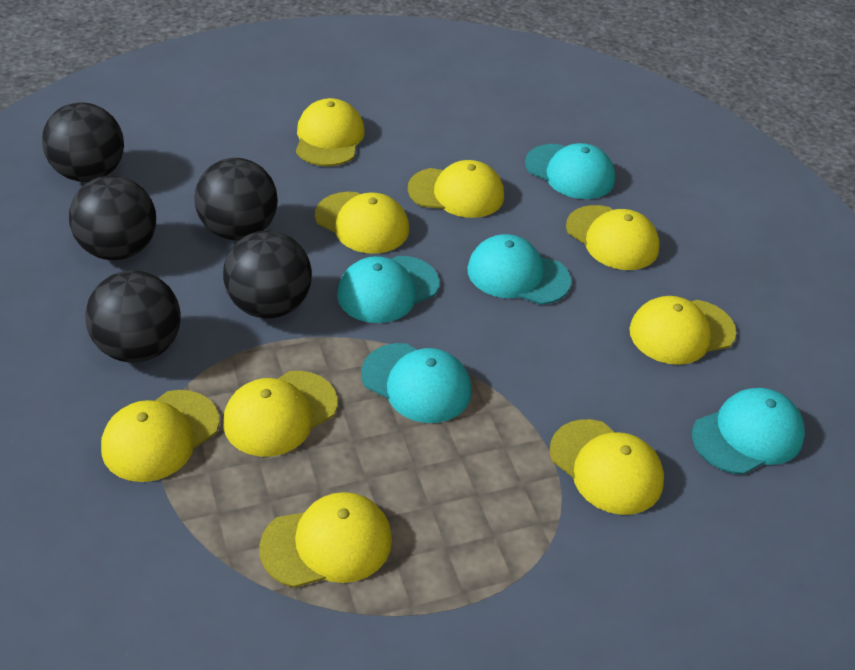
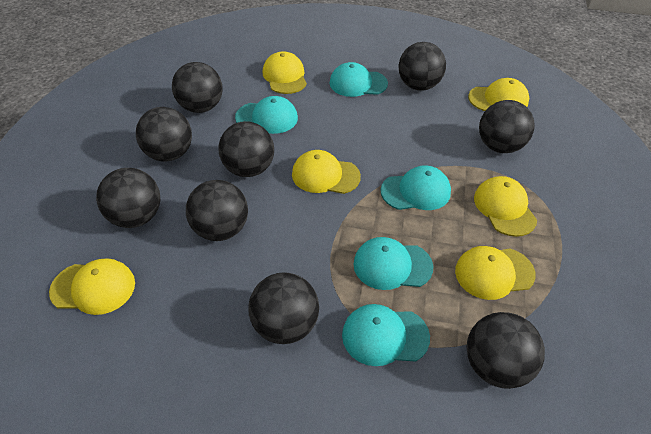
black ball: [42,102,124,182] [69,176,156,260] [85,270,181,362] [195,158,278,240] [223,230,312,319] = 5 -> [96,168,160,228] [136,107,192,161] [172,62,223,113] [186,180,248,241] [218,121,274,177] [248,272,319,344] [398,42,446,91] [466,312,545,389] [479,100,534,153] = 9
yellow cap: [101,390,219,482] [223,371,337,457] [259,492,392,588] [296,98,365,166] [315,192,409,254] [408,160,504,218] [549,419,664,515] [566,205,660,270] [629,296,736,365] = 9 -> [49,258,135,315] [263,51,307,94] [292,150,361,194] [455,246,536,300] [468,78,529,111] [474,176,537,237] = 6

